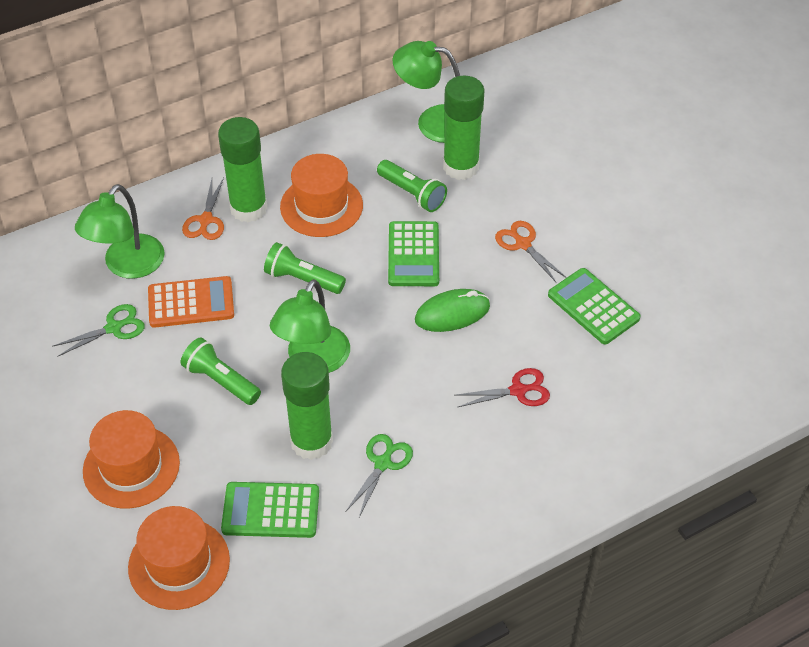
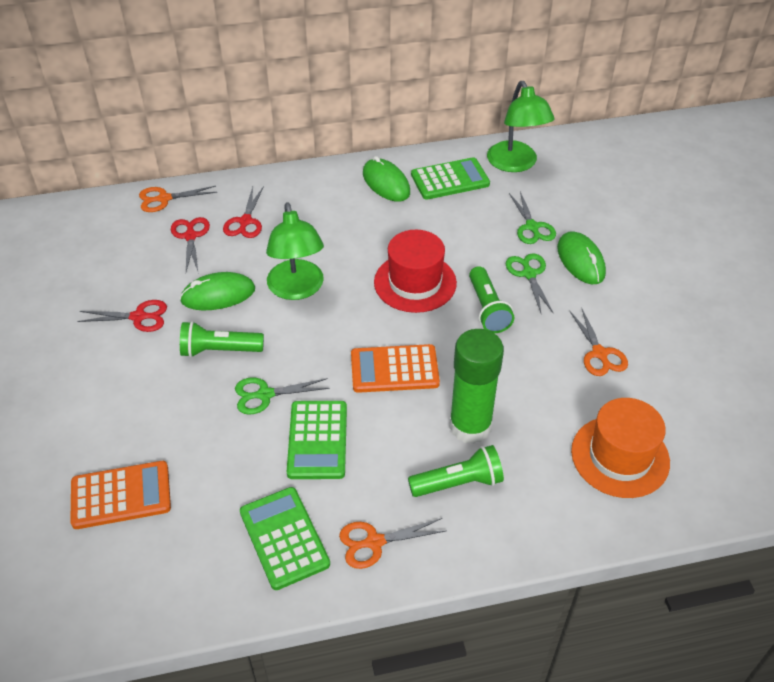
green glue stick: [218,117,268,223] [281,352,333,460] [443,76,485,180] = 3 -> [449,329,504,444] = 1
green lamp: [75,184,165,279] [270,279,350,373] [393,41,460,143] = 3 -> [266,202,324,300] [487,81,555,172] = 2
green mouse: [415,289,490,332] = 1 -> [180,272,255,310] [363,156,410,202] [557,231,606,284] = 3
green scissors: [52,304,145,357] [346,434,413,517] = 2 -> [235,377,330,415] [506,253,553,313] [509,191,556,244] = 3
orange calculator: [148,276,234,328] = 1 -> [70,461,171,529] [351,344,440,393] = 2
orange hat: [83,410,180,509] [128,506,230,610] [280,154,363,237] = 3 -> [571,398,670,498] = 1
orange scissors: [182,178,224,240] [495,221,566,282] = 2 -> [139,186,218,212] [339,518,446,569] [570,309,628,376] = 3
red hat: none = 0 -> [374,230,457,313] = 1
red scissors: [454,368,550,408] = 1 -> [77,300,167,332] [171,217,210,272] [223,186,264,238] = 3

